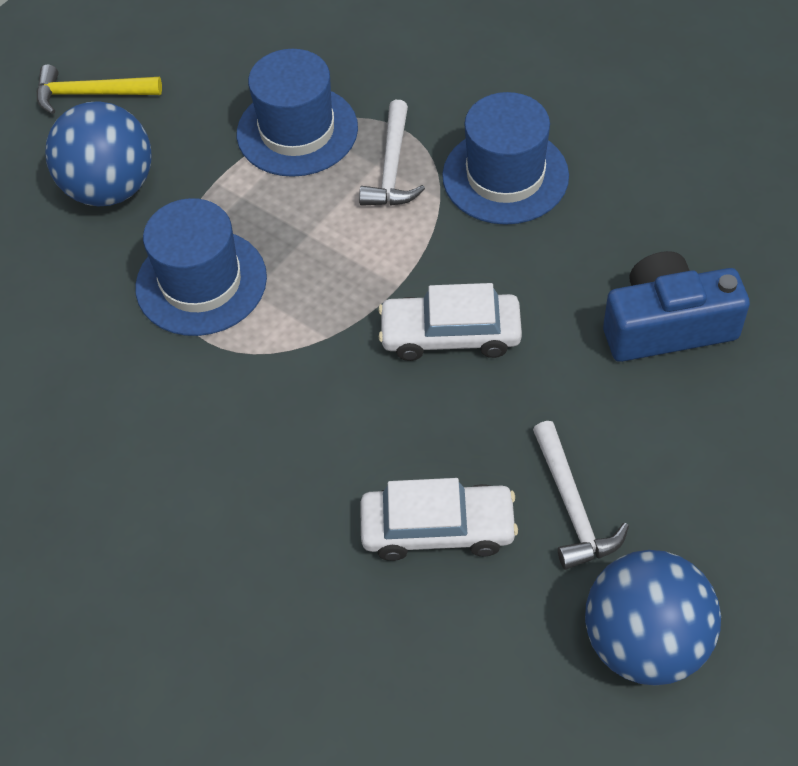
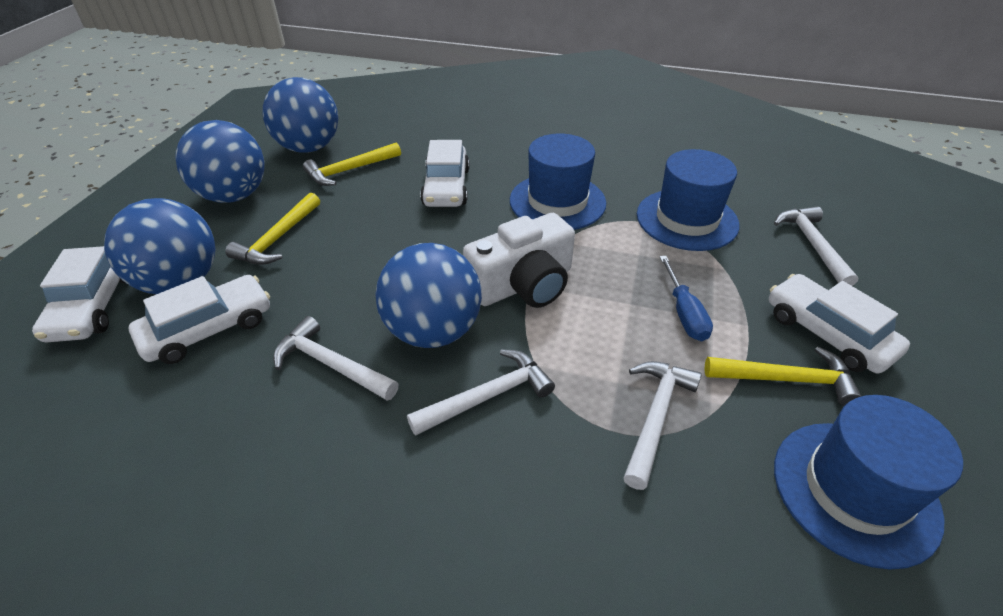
blue ball: [45,101,152,206] [585,550,721,685] = 2 -> [104,198,216,294] [175,120,265,203] [262,77,338,153] [375,243,482,348] = 4
blue camera: [603,251,750,362] = 1 -> none = 0
blue screwdriver: none = 0 -> [659,256,713,341] = 1
white camera: none = 0 -> [463,213,575,308] = 1
white car: [360,478,518,561] [378,283,522,361] = 2 -> [32,246,125,342] [129,275,270,364] [420,140,470,207] [769,274,910,374] = 4
white hammer: [359,100,425,206] [533,421,629,570] = 2 -> [273,316,399,401] [407,349,555,436] [623,361,702,490] [774,207,859,286] = 4
yellow hammer: [37,65,162,114] = 1 -> [225,193,320,265] [303,142,401,186] [705,347,862,406] = 3

